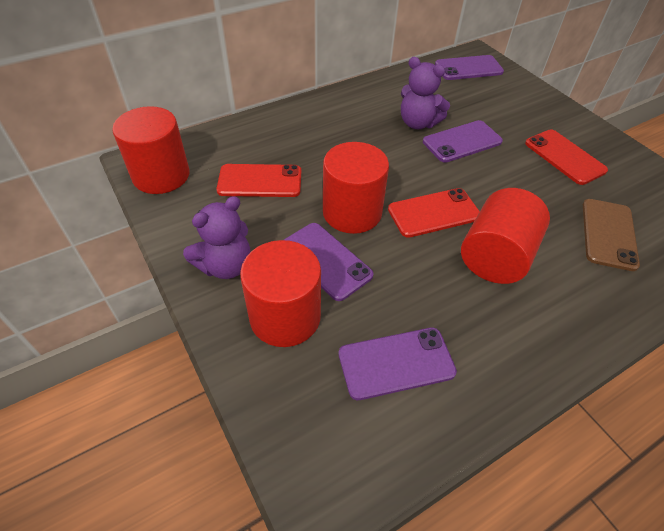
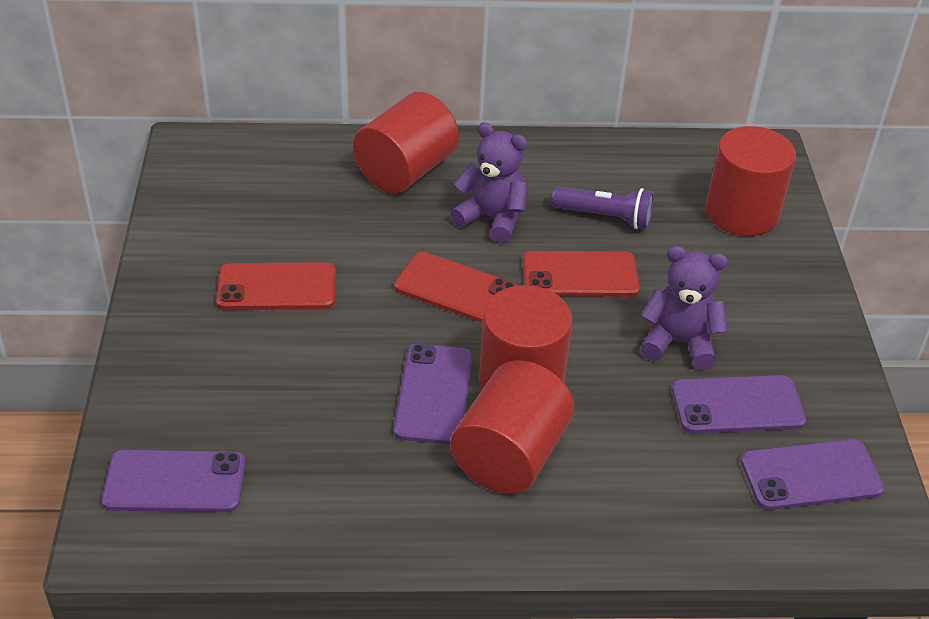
brown phone: [583,199,640,271] = 1 -> none = 0
purple flashlight: none = 0 -> [552,186,654,229] = 1

